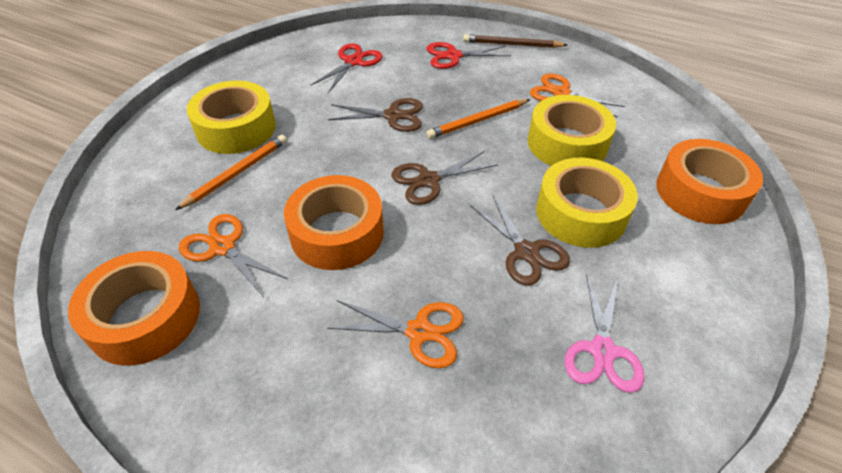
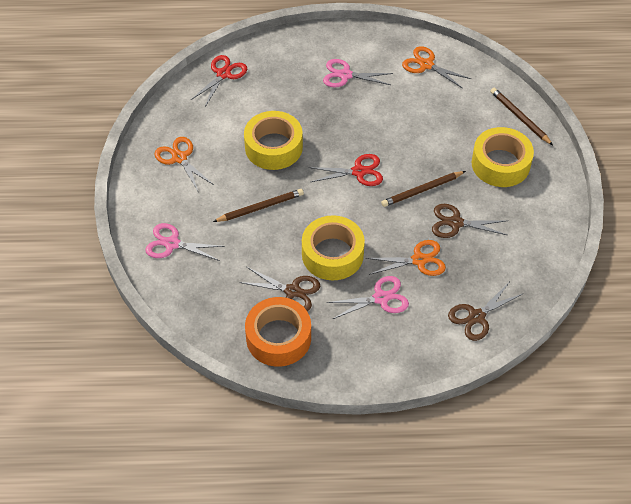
brown pencil: [463,34,567,48] = 1 -> [213,189,304,222] [381,171,466,207] [490,88,553,145] = 3
orange pencil: [175,135,287,210] [426,99,530,139] = 2 -> none = 0
orange tape: [68,251,200,366] [284,175,384,270] [656,139,763,224] = 3 -> [245,297,311,367] = 1
pink scissors: [565,273,644,393] = 1 -> [145,223,225,261] [323,59,393,88] [327,276,409,319] = 3

